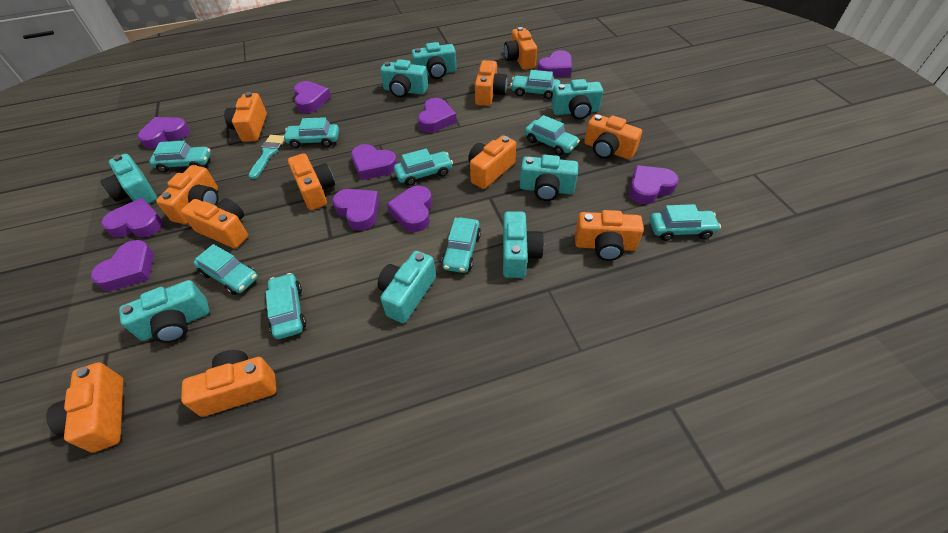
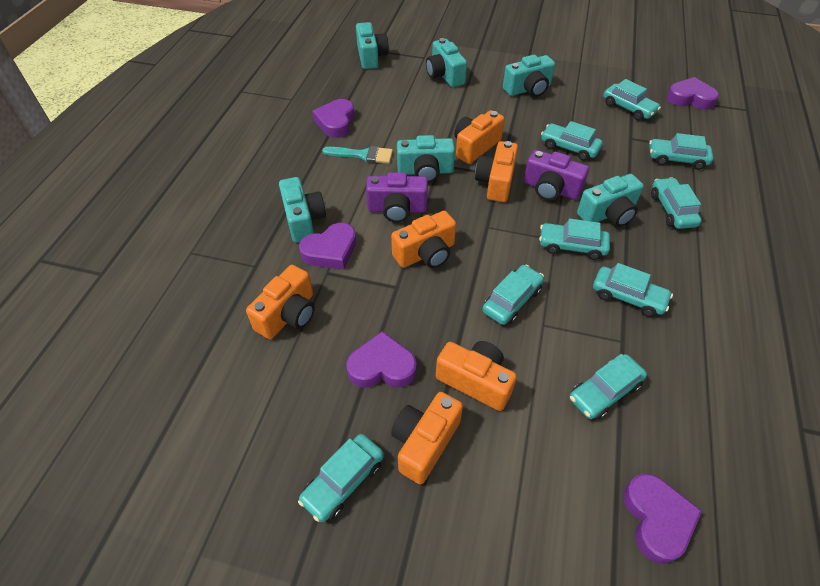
orange camera: [46,362,124,452] [156,165,219,224] [181,198,248,248] [181,350,276,417] [224,92,267,142] [288,153,335,210] [468,135,516,189] [475,60,507,106] [504,27,537,70] [575,210,644,261] [584,114,642,159] = 11 -> [246,265,315,339] [391,211,456,268] [391,392,463,485] [436,341,517,411] [454,110,505,164] [475,141,518,202] = 6
purple camera: none = 0 -> [366,172,428,223] [524,150,589,201] = 2
purple heart: [91,240,154,291] [101,198,163,237] [138,117,190,149] [294,81,331,113] [332,189,379,230] [351,144,397,180] [387,186,432,232] [418,98,457,133] [537,50,572,77] [629,165,679,204] = 10 -> [299,223,357,270] [312,99,354,138] [346,331,417,388] [623,473,702,564] [667,77,719,110] = 5
turquoise camera: [100,154,157,204] [119,280,210,343] [378,251,436,323] [380,59,428,98] [412,42,457,79] [503,211,544,278] [520,155,578,201] [552,79,603,120] = 8 -> [279,177,326,243] [356,22,389,69] [397,135,455,183] [426,38,467,87] [503,55,555,97] [577,174,644,227] = 6

